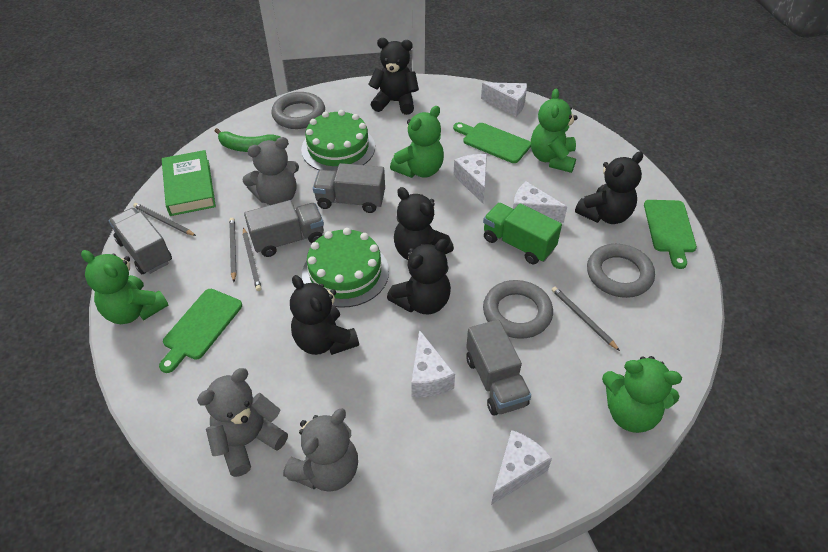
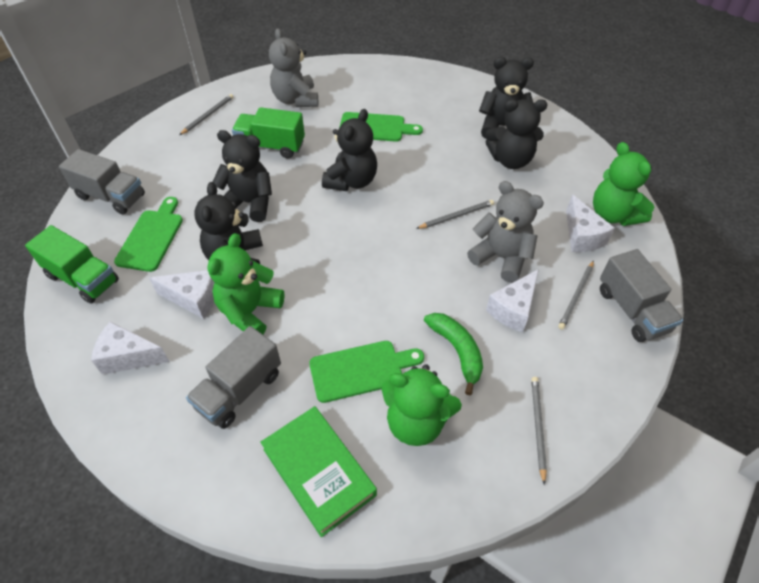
green cake: [301,110,375,172] [302,228,389,308] = 2 -> none = 0
green teddy bear: [81,250,169,324] [390,106,444,178] [531,88,578,173] [602,356,682,433] = 4 -> [207,233,284,334] [381,364,462,446] [593,142,654,226] = 3
green truck: [483,203,562,264] = 1 -> [25,225,119,304] [232,107,305,159] = 2
grey ring: [271,92,325,129] [483,280,553,339] [587,244,655,298] = 3 -> none = 0
grey teddy bear: [197,368,288,477] [242,137,299,205] [283,408,358,492] = 3 -> [269,28,318,107] [467,181,544,283] = 2
grey truck: [108,208,172,274] [244,200,324,257] [313,163,385,213] [466,319,531,416] = 4 -> [59,149,145,214] [186,326,281,429] [600,249,683,342] = 3
white cheese: [411,330,455,397] [453,154,487,203] [481,82,527,117] [491,430,552,505] [513,181,567,223] = 5 -> [91,322,170,375] [149,270,215,319] [486,269,539,332] [566,194,615,252] = 4

